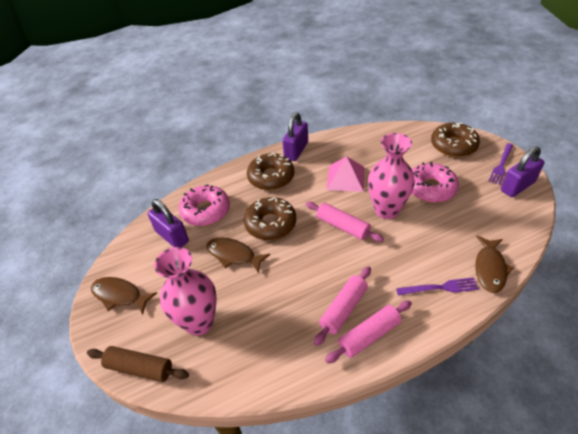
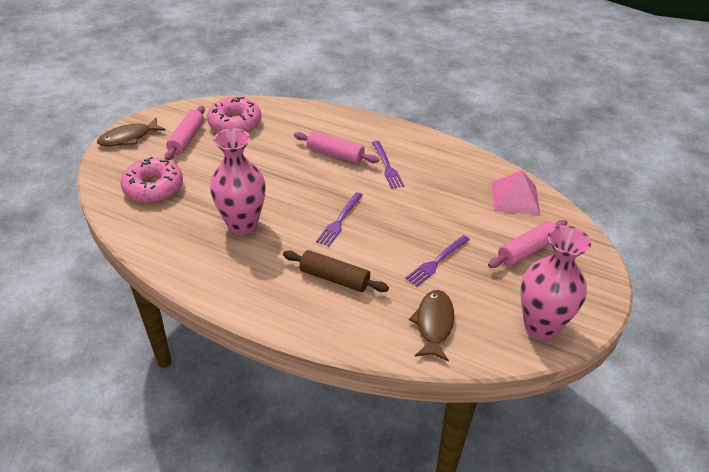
brown donut: [244,197,296,240] [247,153,294,190] [431,123,480,157] = 3 -> none = 0
brown fish: [91,277,157,315] [207,237,270,274] [475,235,514,293] = 3 -> [97,118,166,147] [409,290,454,361] = 2
purple fork: [396,278,479,295] [489,143,513,185] = 2 -> [316,192,363,246] [372,141,404,189] [405,235,470,287] = 3
purple padlock: [148,199,189,247] [282,113,308,161] [501,146,545,197] = 3 -> none = 0

